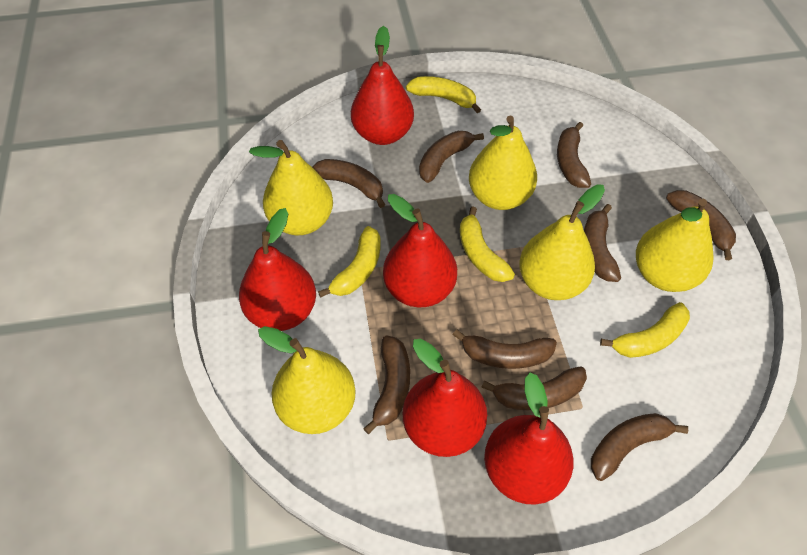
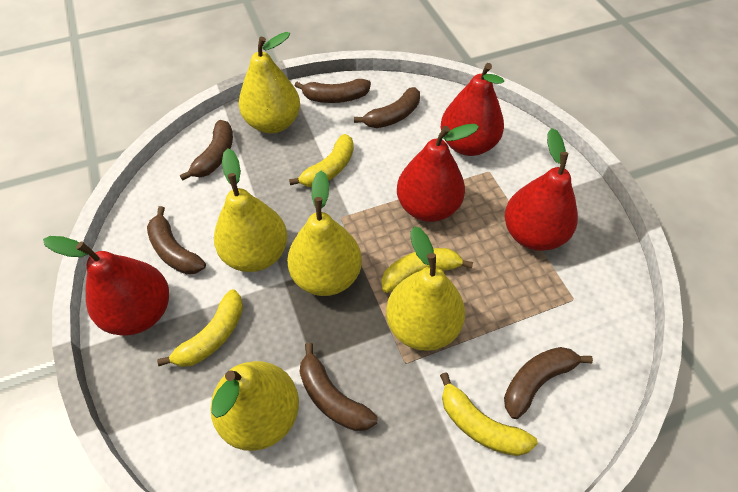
brown banana: [312,159,385,208] [363,336,410,434] [419,131,484,183] [453,329,557,369] [481,366,587,410] [557,122,591,188] [584,204,621,282] [591,413,688,481] [666,190,736,260] = 9 -> [147,206,206,274] [180,120,233,181] [295,79,371,103] [300,342,378,431] [354,87,420,128] [504,347,593,419] = 6
red pear: [239,208,316,331] [351,26,414,145] [383,194,457,307] [403,339,487,457] [484,372,574,505] = 5 -> [43,236,169,336] [397,124,479,222] [441,63,504,156] [505,128,578,251] = 4

